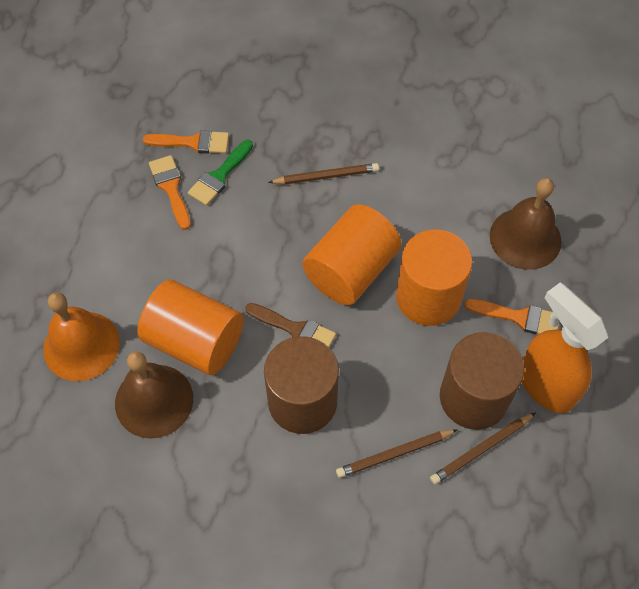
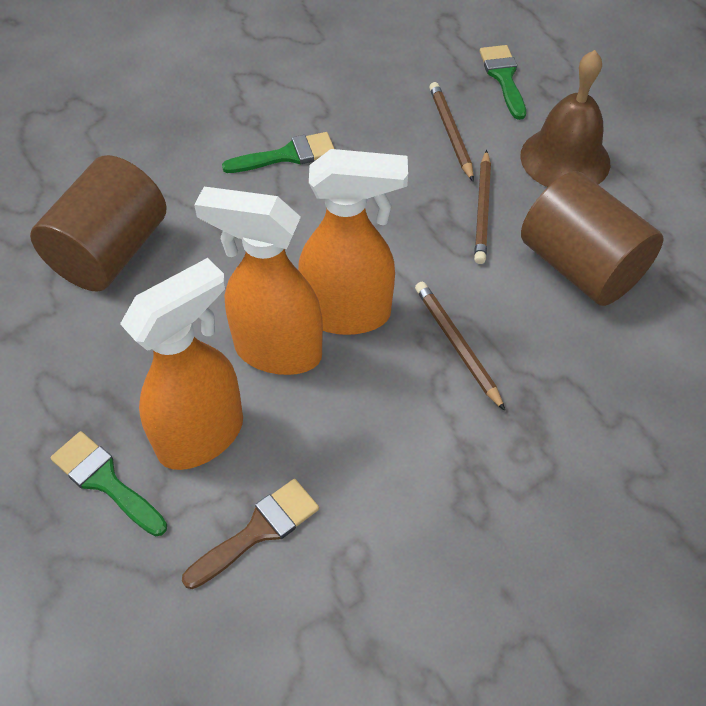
brown bell: [115,352,193,439] [490,178,562,270] = 2 -> [520,50,610,187] = 1
green brush: [188,140,253,206] = 1 -> [50,431,167,536] [222,132,334,173] [480,45,526,120] = 3
orange bell: [43,292,120,381] = 1 -> none = 0
orange brush: [143,130,229,154] [149,155,191,230] [464,299,560,334] = 3 -> none = 0
orange cylinder: [137,279,244,375] [302,204,401,305] [396,229,473,326] = 3 -> none = 0
orange spray bottle: [522,282,608,413] = 1 -> [120,258,243,470] [194,187,323,375] [298,149,408,335] = 3

